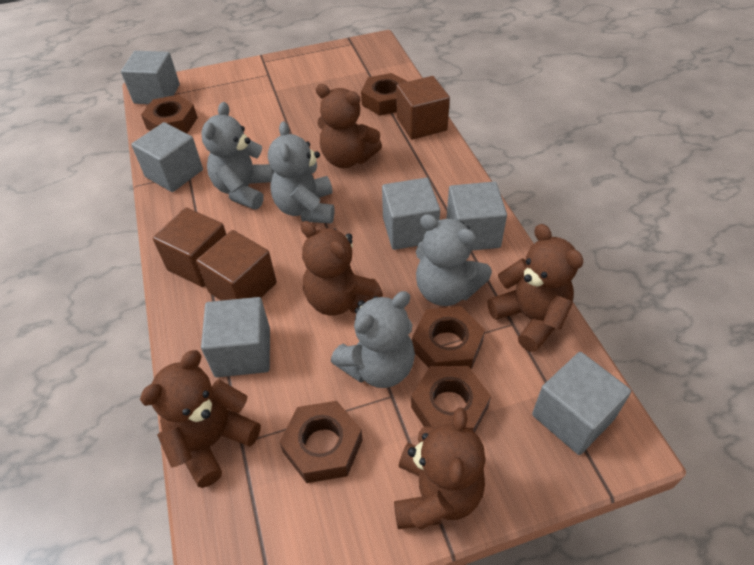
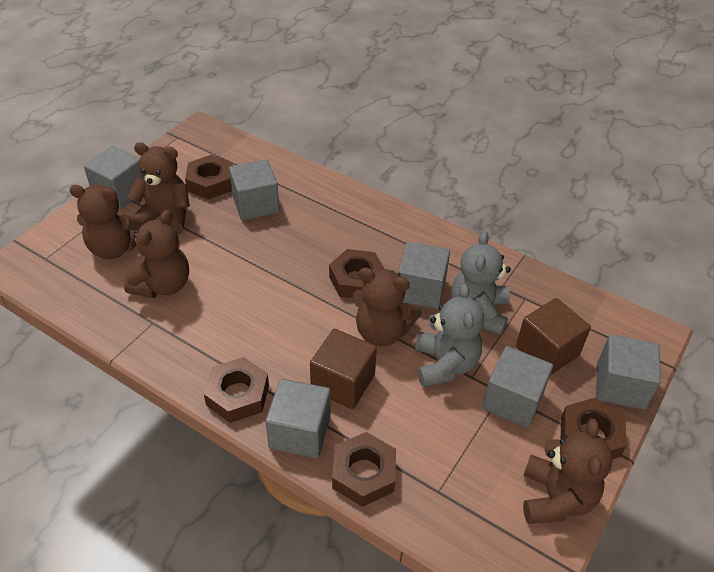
brown cube: [153,207,226,287] [196,230,277,301] [396,76,450,140] = 3 -> [310,329,377,409] [516,298,591,375] = 2
grey teddy bear: [201,102,274,210] [268,121,335,224] [331,291,415,388] [416,214,492,306] = 4 -> [415,284,484,387] [451,231,511,335] = 2

